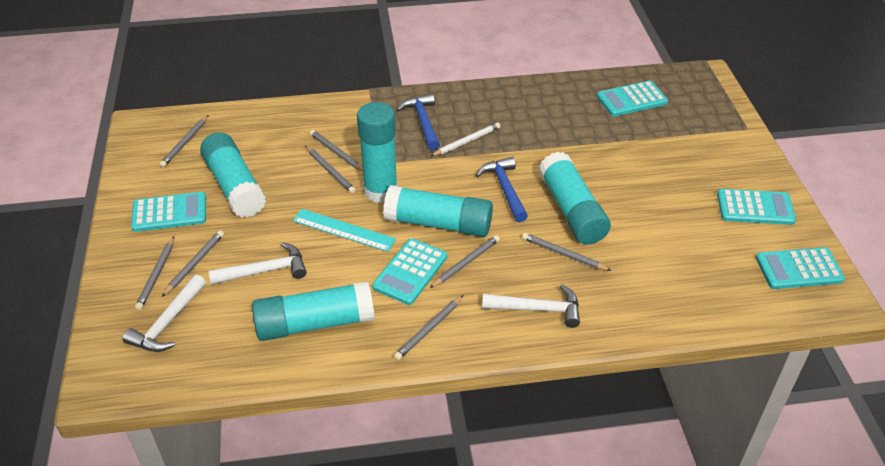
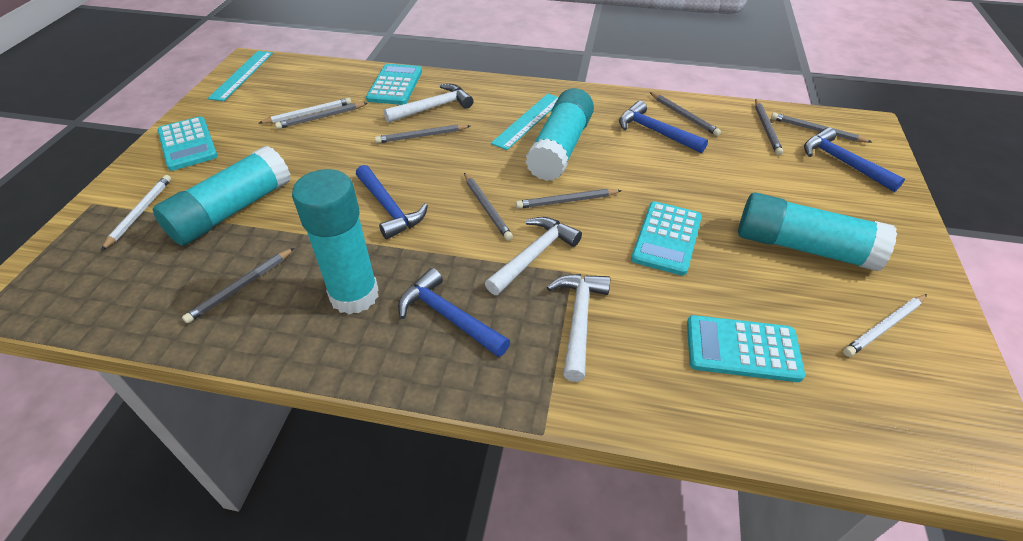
blue hammer: [397,94,440,151] [476,157,528,222] = 2 -> [356,165,428,239] [398,268,510,357] [619,101,708,153] [804,127,905,192] = 4
turquoise calculator: [131,192,206,232] [372,238,447,305] [597,81,668,116] [717,189,796,225] [756,247,845,289] = 5 -> [157,116,218,171] [366,64,422,105] [631,201,702,276] [687,315,805,382] = 4
turquoise glue stick: [200,132,266,218] [252,281,374,341] [357,102,398,203] [383,185,493,237] [539,152,611,244] = 5 -> [153,146,291,246] [292,169,379,314] [525,88,594,181] [738,193,897,271] = 4
turquoise ruler: [292,209,396,252] = 1 -> [208,51,273,101] [491,94,558,150] = 2
white pencil: [431,123,500,156] = 1 -> [101,175,171,251] [259,98,352,124] [843,294,927,357] = 3

